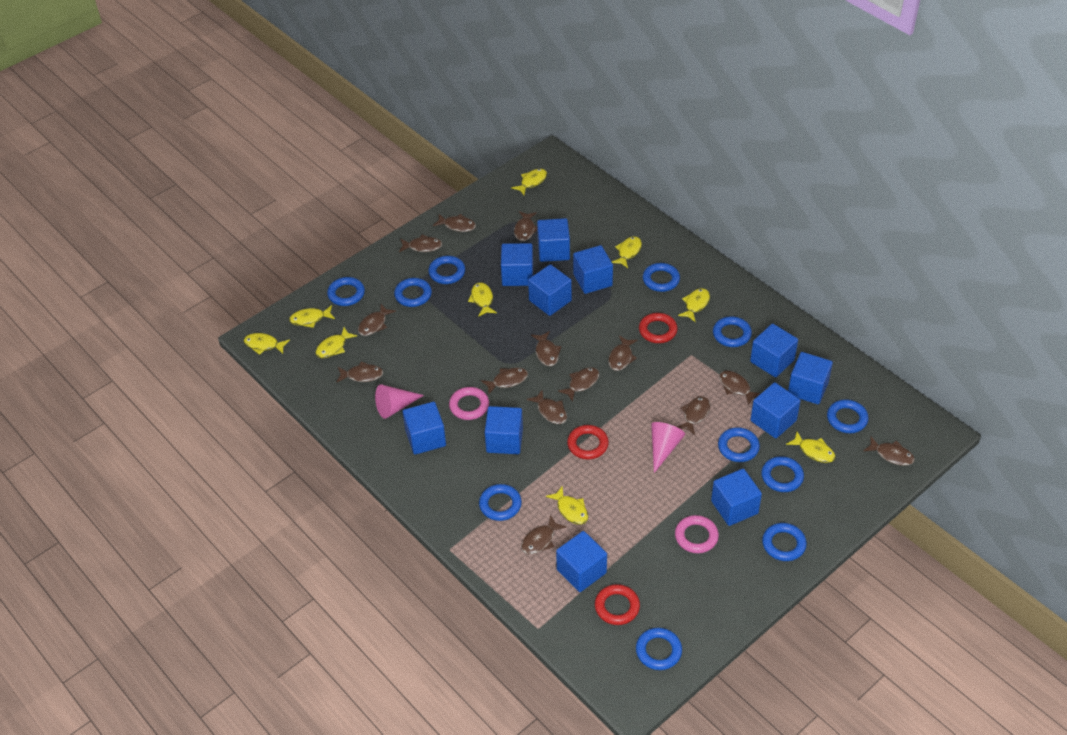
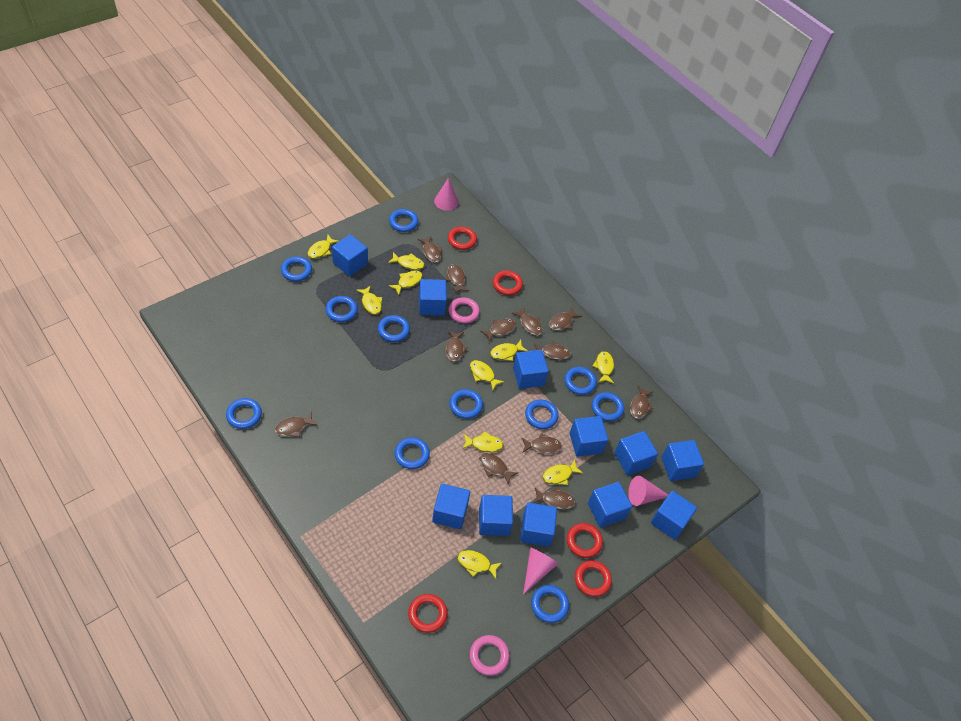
brown fish: [337,362,383,382] [358,304,396,336] [399,235,442,252] [433,214,476,232] [481,368,528,394] [514,211,537,241] [521,515,566,554] [527,390,567,424] [531,331,561,366] [558,367,599,402] [608,335,638,371] [677,396,711,435] [719,371,761,405] [863,437,915,466] = 14 -> [275,412,318,437] [418,236,442,263] [445,264,469,293] [446,330,468,362] [479,453,518,484] [480,319,516,342] [512,308,543,336] [521,433,562,454] [533,486,575,509] [534,341,571,360] [549,307,582,330] [630,386,653,419] = 12
pink cone: [375,384,424,419] [651,422,685,473] = 2 -> [434,178,458,211] [523,547,559,594] [628,476,668,506] = 3
red ring: [567,425,609,459] [595,584,640,625] [639,313,678,343] = 3 -> [408,594,448,633] [448,227,477,250] [493,271,523,295] [567,523,603,558] [575,560,612,597] = 5
yellow fish: [243,333,290,355] [289,305,335,328] [315,327,357,358] [468,282,497,317] [511,169,547,195] [546,486,588,525] [612,236,642,268] [678,288,710,322] [786,432,836,463] = 9 -> [307,235,339,259] [356,285,382,315] [388,252,425,270] [389,270,423,295] [457,550,502,579] [462,431,503,452] [470,360,504,390] [490,340,527,361] [542,460,583,485] [593,351,614,384] = 10

